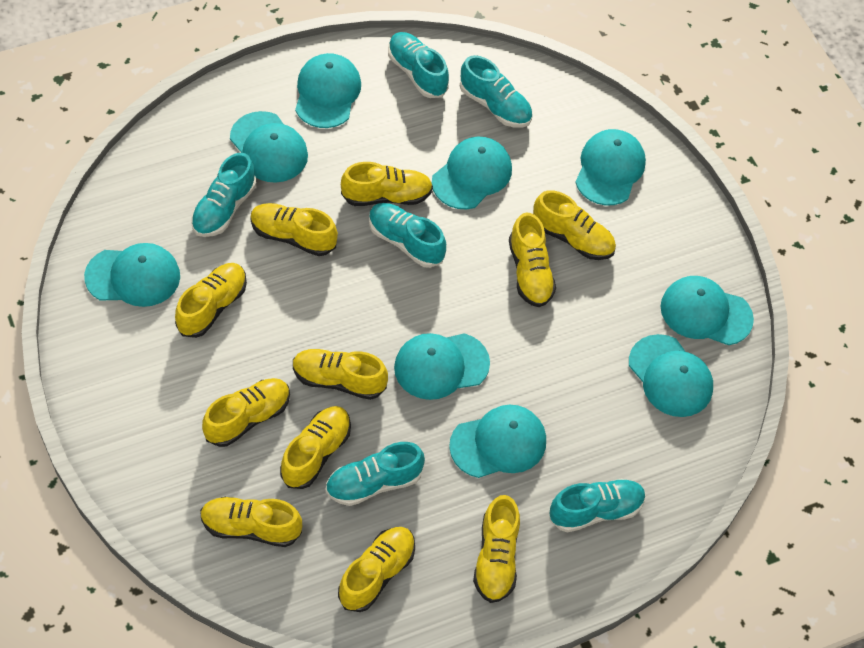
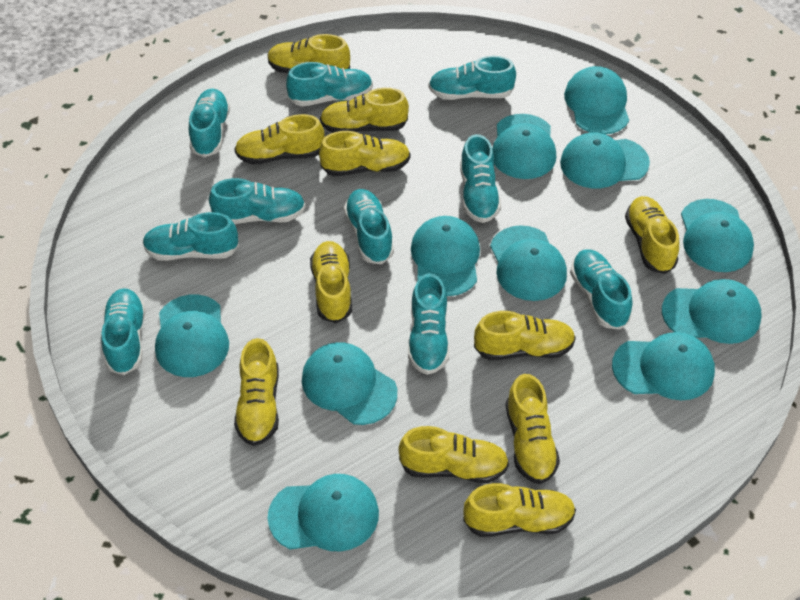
turquoise cap: [84,243,180,307] [230,111,308,183] [295,53,361,128] [394,333,490,400] [432,136,512,210] [449,405,546,478] [575,129,646,205] [629,334,713,417] [661,276,754,345] = 9 -> [155,294,229,377] [267,474,379,551] [302,342,397,425] [411,216,480,296] [490,225,567,301] [492,114,556,179] [560,132,650,188] [564,66,629,135] [612,332,715,400] [662,279,762,344] [681,199,754,272] = 11
turquoise shoe: [191,153,256,237] [325,442,425,506] [369,203,446,268] [388,32,449,98] [460,55,532,128] [549,479,646,532] = 6 -> [101,288,145,375] [143,212,239,261] [189,89,230,157] [209,178,306,224] [286,62,373,106] [344,189,394,264] [408,273,450,375] [428,56,516,100] [460,134,501,223] [570,249,633,330] = 10

